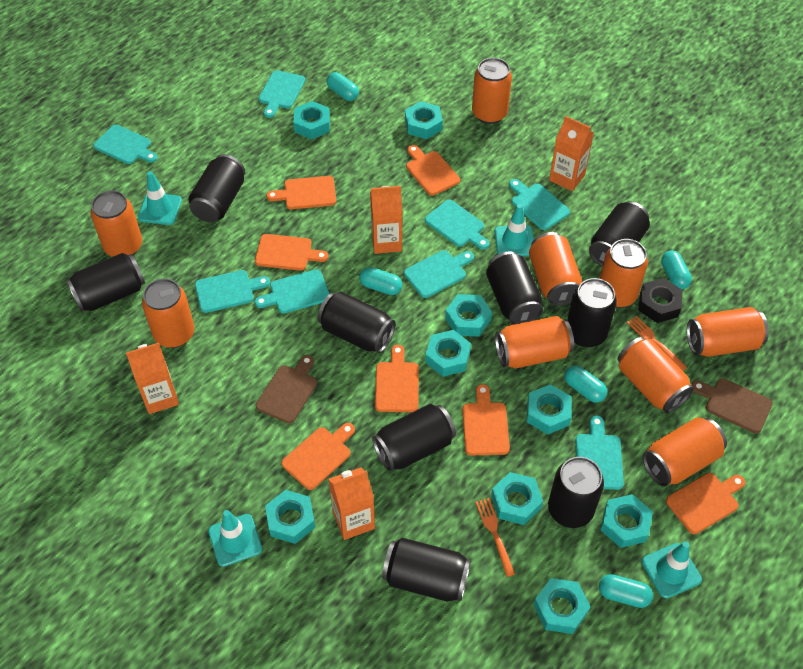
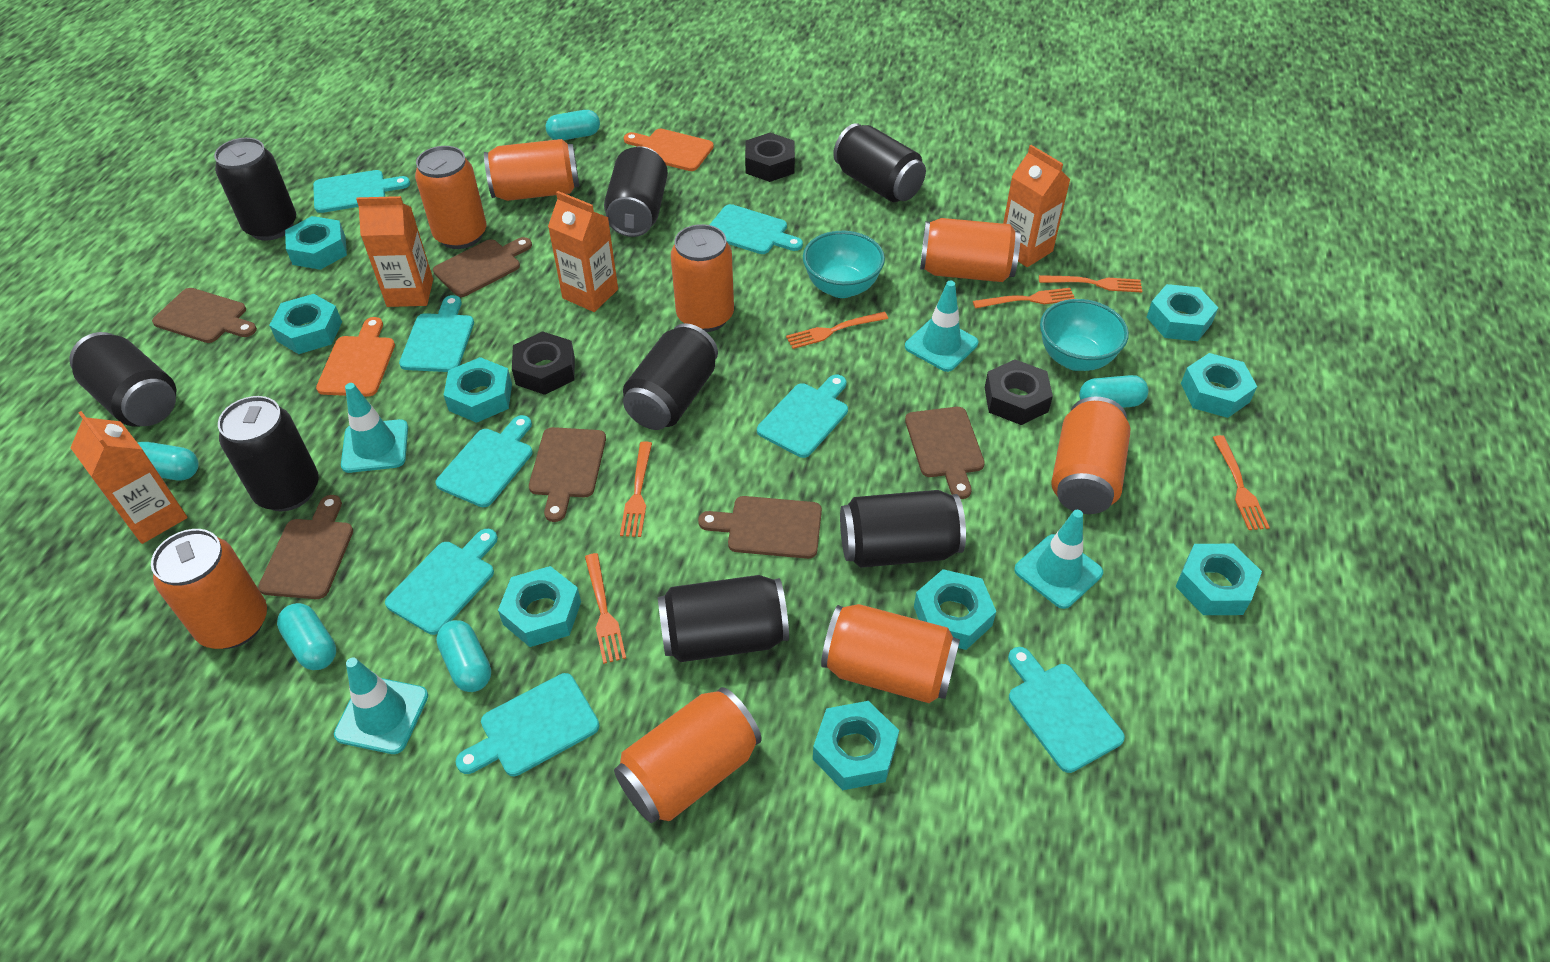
black can: [66,253,145,312] [188,154,245,222] [318,292,395,353] [372,404,456,471] [382,538,471,602] [486,251,543,325] [548,457,604,528] [567,278,617,348] [589,201,650,266] = 9 -> [69,332,176,427] [214,138,296,241] [218,396,319,511] [604,146,668,237] [623,323,718,430] [658,575,789,662] [833,123,926,202] [840,490,966,568] = 8
black nut: [638,278,683,323] = 1 -> [512,331,575,395] [745,133,795,182] [984,359,1053,425] = 3
brown cutting board: [256,355,317,424] [691,378,773,433] = 2 -> [152,288,257,343] [258,495,353,599] [433,237,532,297] [529,427,606,522] [698,496,822,559] [905,407,985,499] = 6
orange can: [91,190,142,257] [142,278,195,348] [472,58,512,124] [495,316,574,368] [529,232,582,306] [599,239,648,308] [618,337,694,413] [643,417,727,487] [687,307,769,357] = 9 -> [151,529,267,649] [415,146,486,249] [484,139,579,201] [614,687,761,823] [671,224,734,332] [821,604,960,703] [920,218,1021,282] [1051,397,1130,514] = 8
orange cutting board: [255,234,328,271] [266,176,336,209] [281,423,355,490] [375,345,419,412] [406,145,460,196] [462,384,510,455] [666,473,745,534] = 7 -> [316,317,395,397] [624,129,714,171] = 2
orange fork: [475,498,515,577] [627,316,688,371] = 2 -> [585,553,626,664] [620,441,652,537] [786,312,888,349] [973,288,1075,309] [1039,275,1142,293] [1213,435,1270,530] = 6
turquoise bowl: none = 0 -> [803,231,885,298] [1040,299,1129,371] = 2

